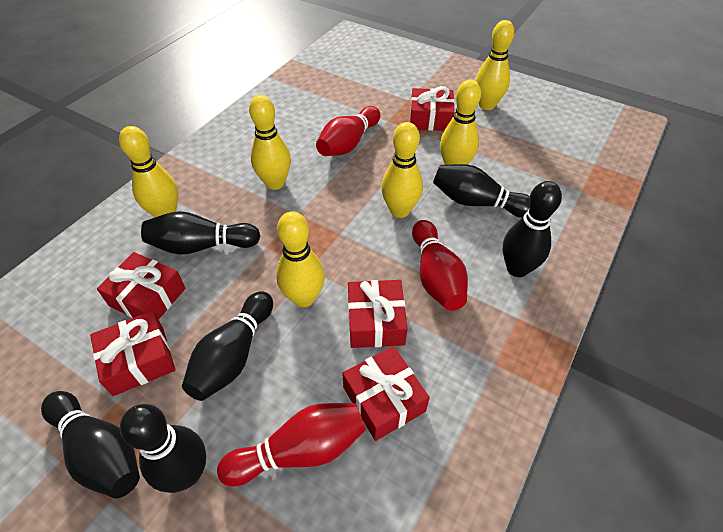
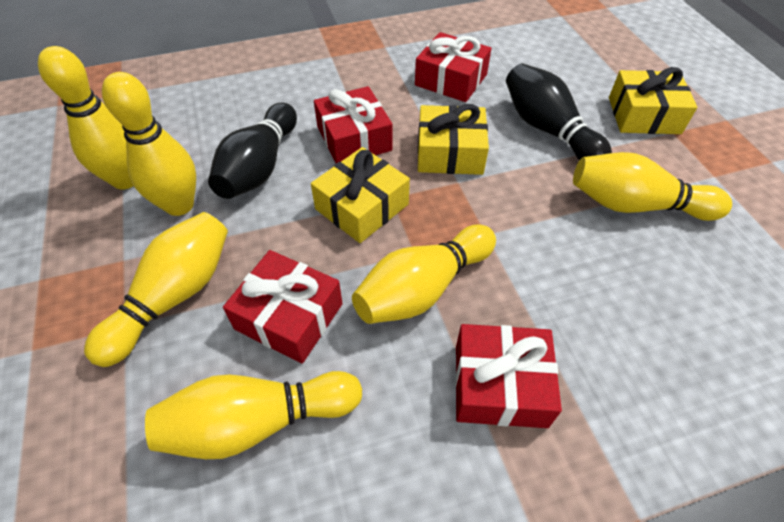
black bowling pin: [41,391,140,499] [120,404,206,493] [141,211,260,255] [182,291,273,401] [433,164,530,218] [503,181,562,277] = 6 -> [208,103,297,199] [506,63,612,160] = 2
red bowling pin: [217,403,366,486] [316,106,380,156] [412,220,468,311] = 3 -> none = 0
red gift: [90,311,175,396] [97,252,186,320] [342,346,430,441] [348,280,408,348] [410,86,455,131] = 5 -> [223,250,343,364] [314,86,392,163] [415,32,492,102] [455,324,562,428] = 4
yellow gift: none = 0 -> [311,147,410,243] [418,104,489,175] [609,67,697,134] = 3

